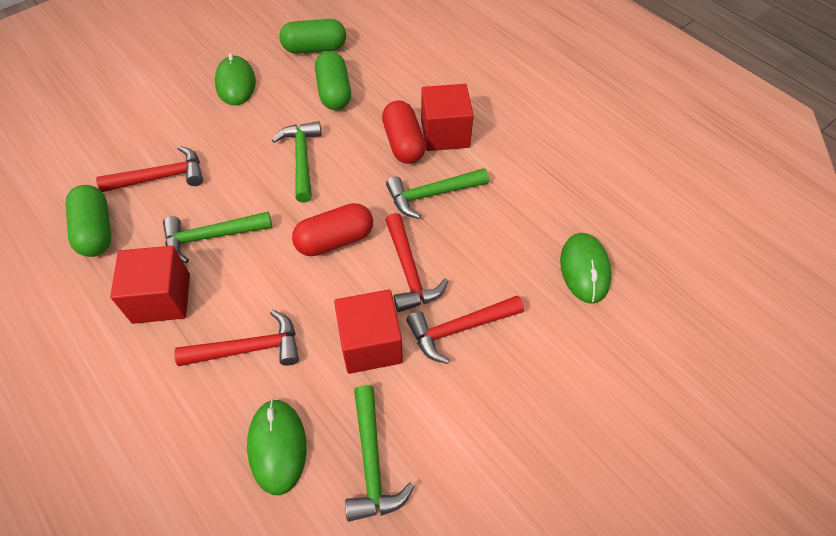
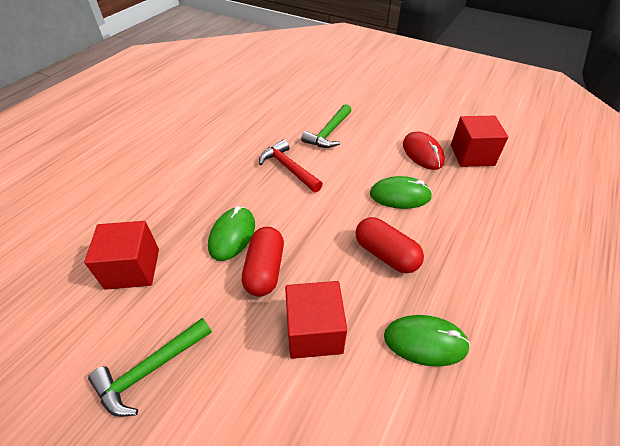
green capsule: [65,185,111,257] [279,19,346,54] [315,51,351,110] = 3 -> none = 0
green hammer: [163,211,272,263] [272,121,322,203] [345,385,415,522] [386,168,489,219] = 4 -> [88,318,212,417] [301,104,352,148] = 2
red hammer: [96,146,203,192] [174,310,299,366] [385,213,448,312] [406,295,524,364] = 4 -> [259,139,323,192] = 1
red mouse: none = 0 -> [403,132,445,170] = 1

